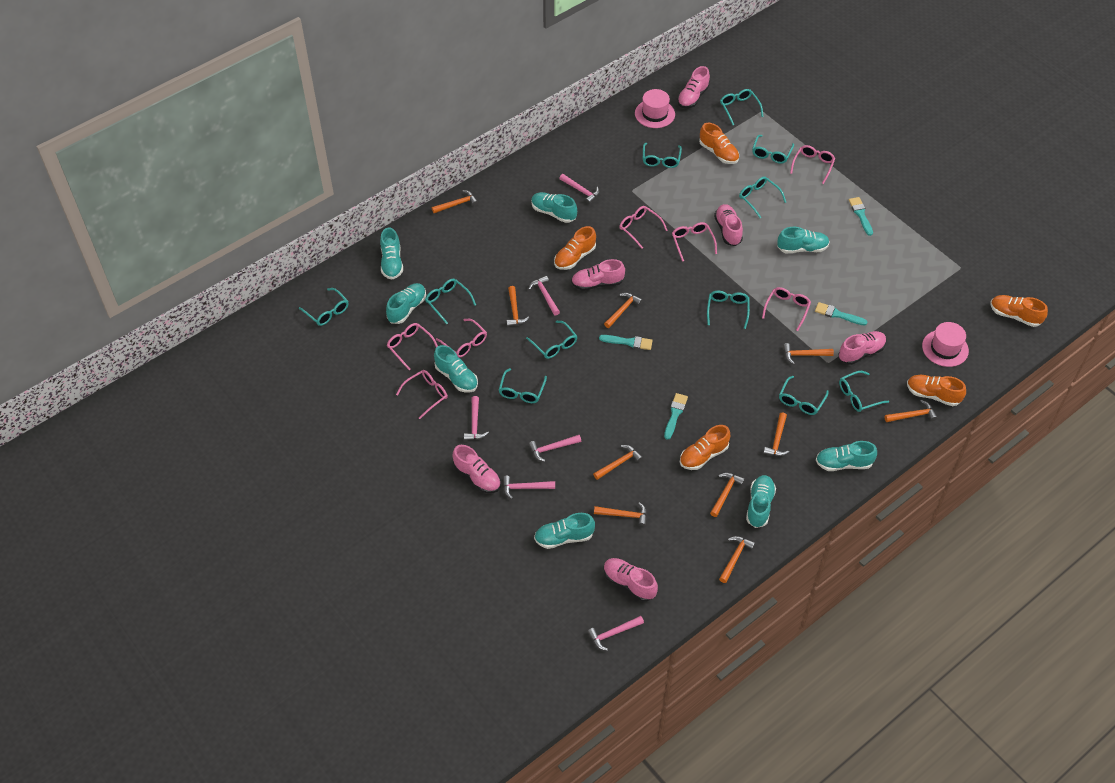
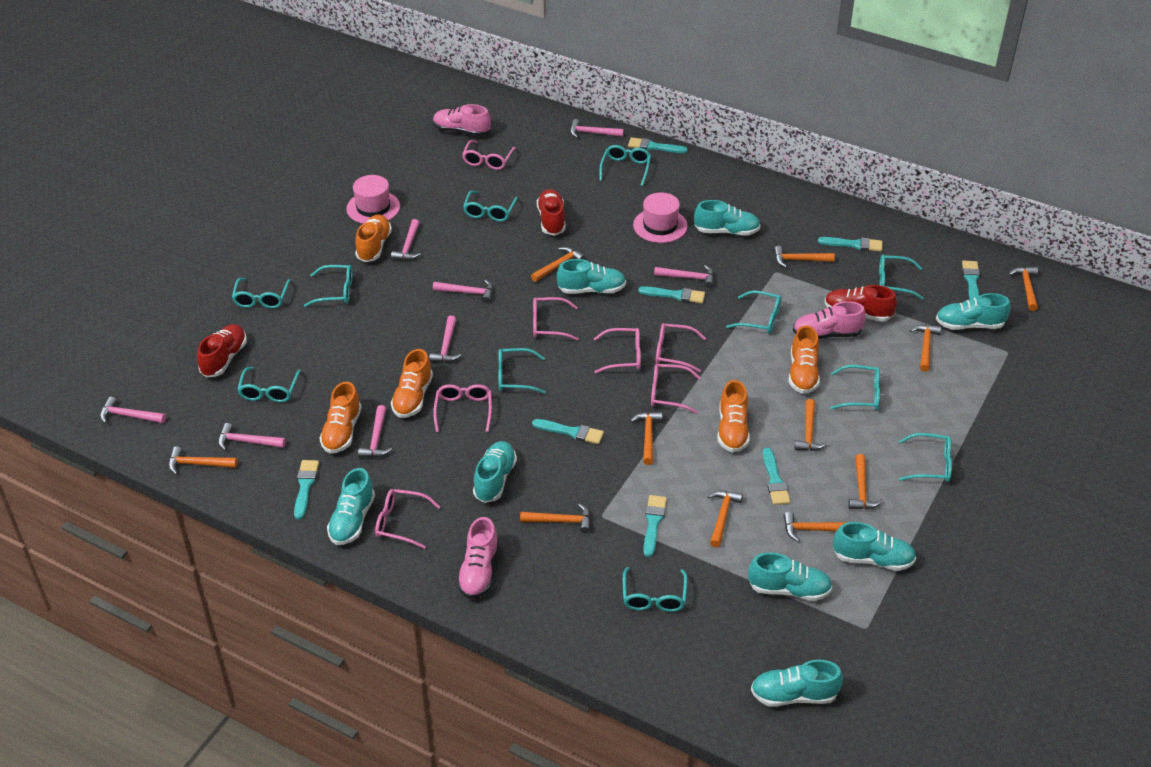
orange hammer: [432,190,478,213] [506,286,529,327] [593,445,643,480] [594,502,647,527] [604,293,643,328] [710,473,745,517] [719,536,755,583] [763,412,789,456] [783,343,834,364] [885,400,938,422] = 10 -> [168,446,238,475] [520,503,591,533] [531,247,585,282] [630,412,663,465] [708,491,743,547] [774,246,835,268] [784,512,847,542] [795,399,828,451] [848,454,883,509] [910,325,941,372] [1009,267,1038,311] = 11
pink hammer: [464,396,489,441] [503,476,555,499] [529,276,560,316] [529,435,581,462] [559,174,599,204] [587,616,644,651] = 6 -> [100,397,166,424] [218,423,286,450] [358,405,392,458] [391,219,421,260] [429,316,461,363] [433,280,493,303] [570,119,624,138] [654,265,714,288] = 8
pink shoe: [453,445,501,493] [571,259,625,291] [604,558,658,602] [677,66,710,108] [714,204,743,246] [839,331,887,365] = 6 -> [433,104,491,136] [457,517,499,599] [793,301,866,339] = 3
red shoe: none = 0 -> [197,324,247,377] [537,189,566,236] [825,285,897,322] = 3
turquoise brush: [599,335,653,350] [664,393,688,440] [815,302,867,326] [849,197,873,236] = 4 -> [294,460,319,520] [532,419,604,444] [628,137,688,153] [638,286,705,303] [644,495,667,557] [763,448,791,505] [818,237,883,252] [962,260,980,299] = 8

